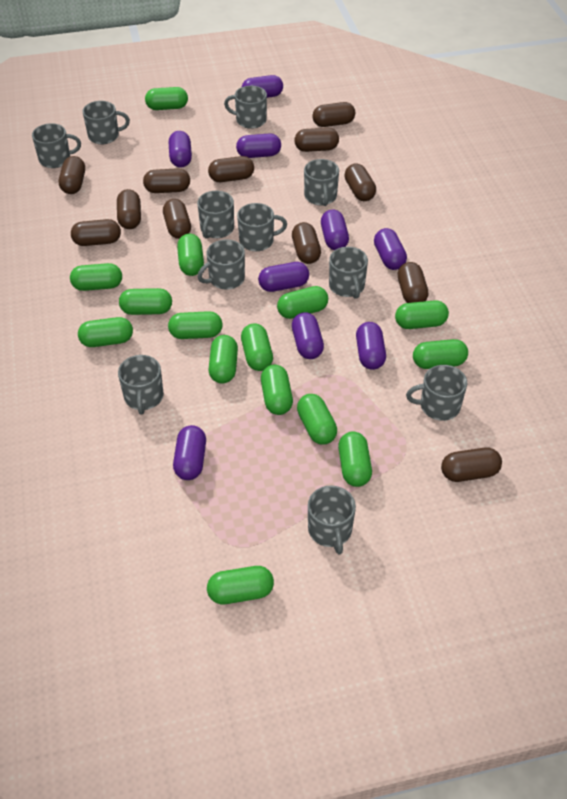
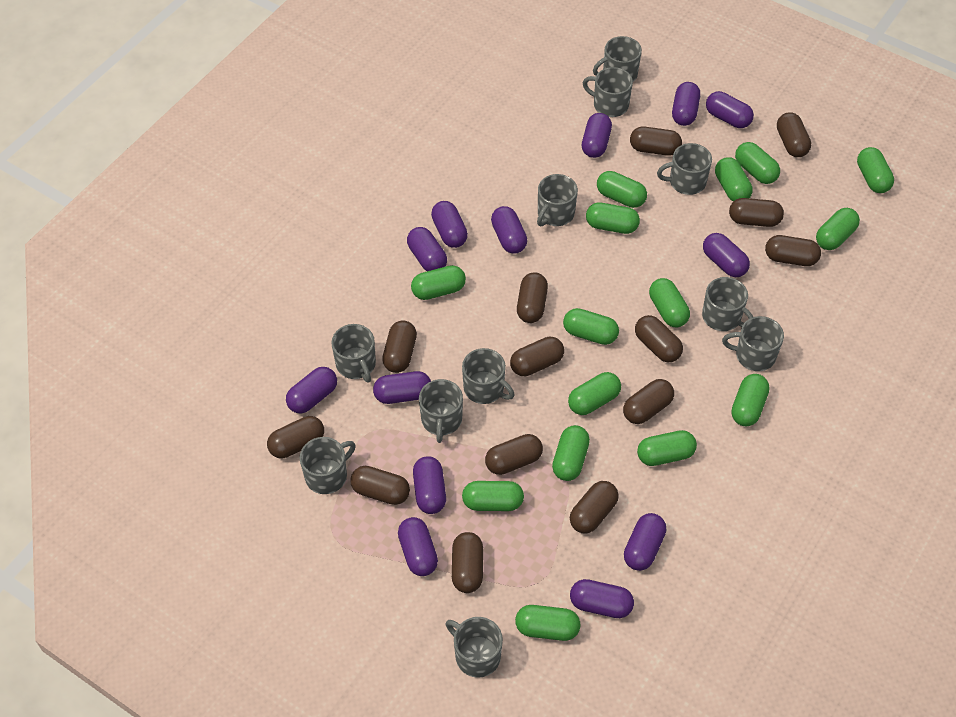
brown capsule: [59,156,85,194] [71,219,121,246] [117,189,141,229] [143,168,190,193] [163,199,191,239] [208,156,254,182] [292,222,321,264] [294,128,339,152] [312,102,355,127] [344,163,376,201] [398,262,428,303] [441,447,502,482] = 12 -> [267,416,324,458] [350,466,410,505] [382,320,417,373] [452,532,483,593] [485,434,543,475] [510,337,564,376] [517,272,548,323] [570,481,619,533] [623,379,674,424] [630,126,682,156] [635,315,683,362] [729,198,784,227] [765,235,821,266] [777,112,811,157] = 14
purple capsule: [169,131,192,168] [173,425,206,480] [236,133,281,158] [242,75,283,98] [258,262,309,292] [292,312,324,359] [321,210,349,250] [356,322,386,370] [374,228,407,270] = 9 -> [286,367,337,414] [373,371,431,404] [398,517,438,576] [407,227,447,271] [413,456,446,514] [431,201,468,248] [491,206,527,254] [570,579,634,618] [582,113,612,158] [624,513,666,571] [672,82,700,126] [703,233,750,277] [706,91,754,128] = 13

